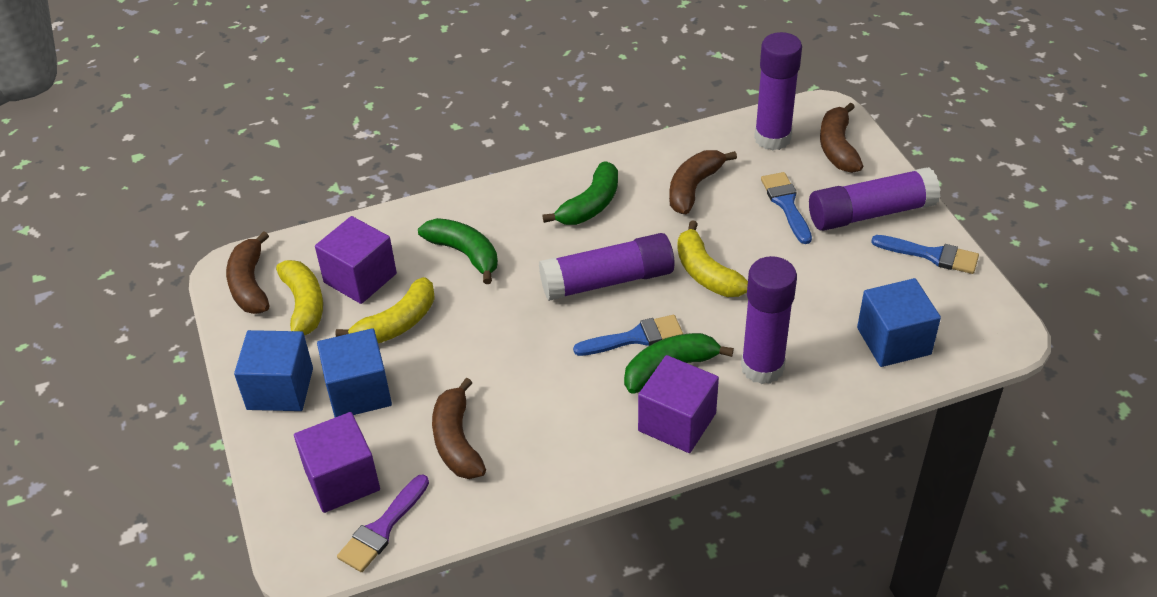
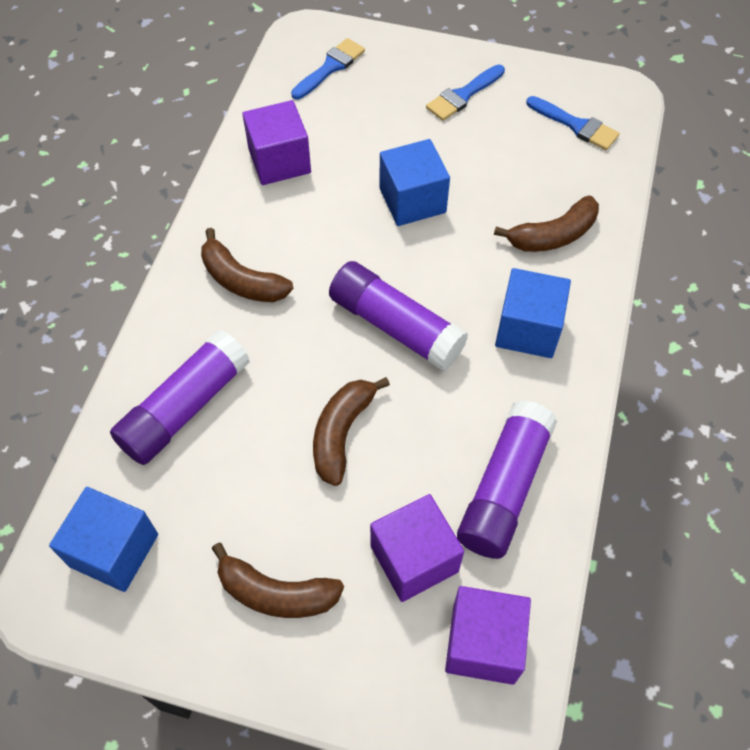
green banana: [418,218,498,284] [542,161,618,225] [624,333,734,394] = 3 -> none = 0
purple brush: [337,474,429,572] = 1 -> none = 0
purple glue stick: [539,233,675,301] [741,256,797,384] [754,32,802,151] [809,167,941,231] = 4 -> [110,330,250,465] [329,261,468,371] [457,400,557,559] = 3
yellow banana: [276,260,323,335] [335,277,435,343] [677,220,748,297] = 3 -> none = 0

